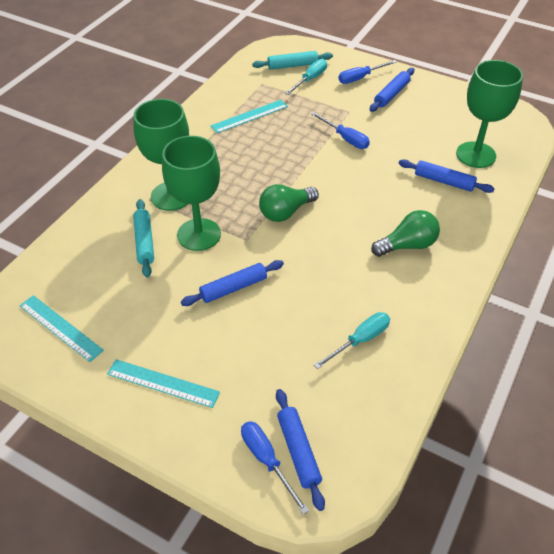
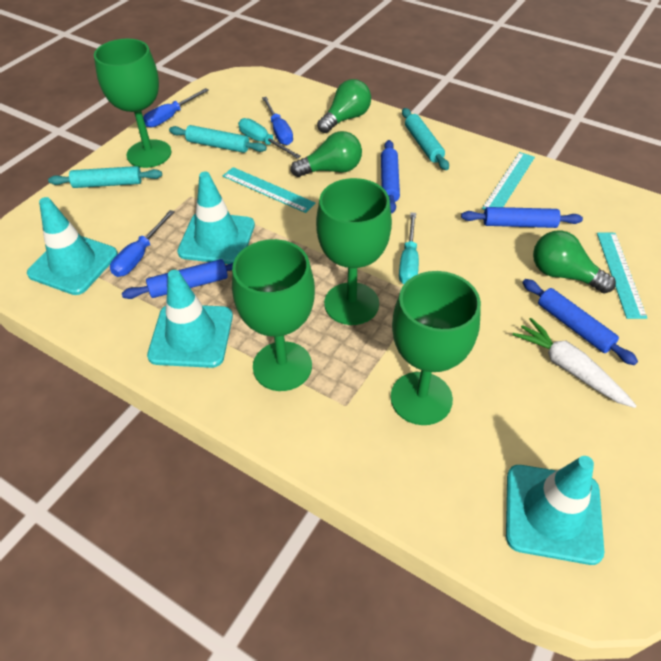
green goblet: [133,99,189,211] [162,136,221,251] [456,60,523,168] = 3 -> [94,39,172,168] [232,239,315,391] [316,178,392,325] [391,271,481,425] = 4
green light bulb: [259,184,319,222] [371,210,440,257] = 2 -> [291,131,362,177] [317,79,371,133] [533,230,616,294] = 3
turquoise rolling pin: [133,199,154,277] [252,51,333,70] = 2 -> [48,166,162,188] [169,125,267,153] [402,108,449,170] = 3
turquoise traffic cone: none = 0 -> [27,197,118,295] [147,270,233,368] [177,172,255,264] [506,456,604,565] = 4
white carrot: none = 0 -> [512,318,637,408] = 1

